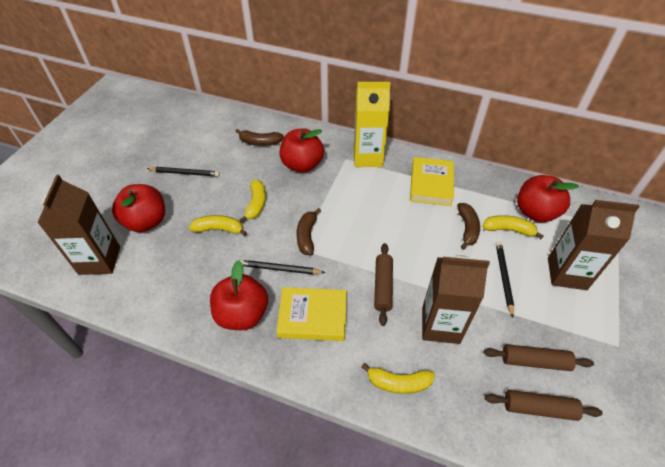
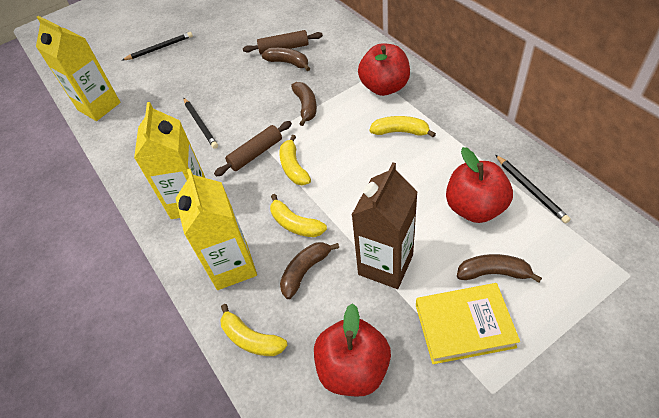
brown banana: [235,129,284,146] [296,208,321,255] [457,203,480,250] = 3 -> [262,48,310,71] [280,242,339,299] [291,82,317,126] [457,254,542,283] = 4
brown carton: [37,175,120,275] [422,255,490,344] [548,200,640,290] = 3 -> [352,162,418,289] = 1
brown rolling pin: [374,243,393,326] [484,344,594,371] [485,390,603,421] = 3 -> [214,121,292,177] [243,30,323,54] = 2
red apple: [112,184,165,232] [210,260,268,330] [280,128,324,173] [517,175,579,223] = 4 -> [314,303,391,397] [358,43,410,96] [446,147,513,223] = 3
yellow book: [276,287,347,341] [410,157,454,206] = 2 -> [416,283,520,364] = 1
yellow carton: [354,82,390,167] = 1 -> [36,16,121,121] [134,102,205,219] [176,169,257,290] = 3

